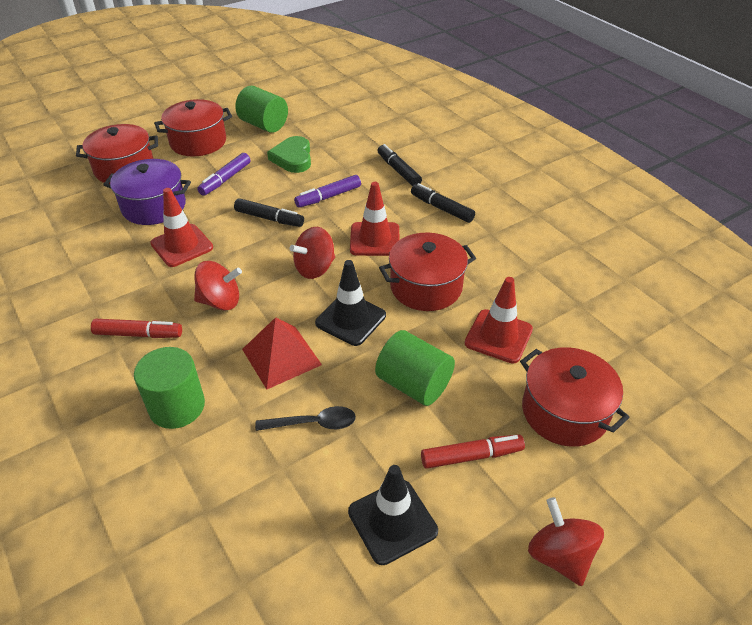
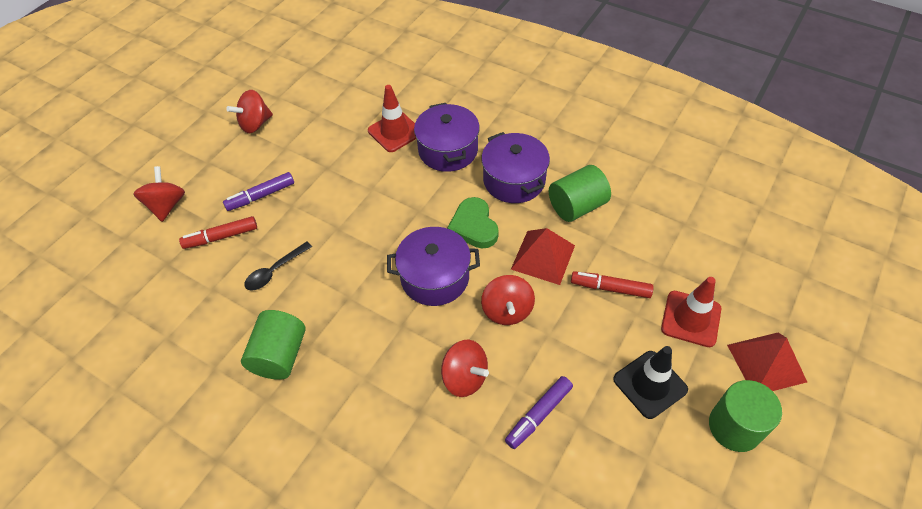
black marker: [234,198,304,227] [377,144,422,186] [411,183,475,223] = 3 -> none = 0
black traffic cone: [315,260,386,346] [348,465,438,565] = 2 -> [613,346,688,419] = 1
purple pot: [103,159,191,225] = 1 -> [387,227,480,306] [414,103,480,172] [481,132,550,203] = 3
red pot: [76,124,158,184] [154,99,232,156] [379,233,476,311] [520,347,630,447] = 4 -> none = 0
red pyramid: [242,317,322,389] = 1 -> [511,228,575,285] [727,333,807,391] = 2
red spinning top: [194,261,242,310] [289,227,335,279] [528,497,604,586] = 3 -> [133,166,185,222] [227,90,273,133] [441,340,489,397] [481,275,535,325] = 4
red traffic cone: [150,188,213,267] [350,182,399,256] [465,277,533,364] = 3 -> [368,85,417,152] [661,277,721,347] = 2

